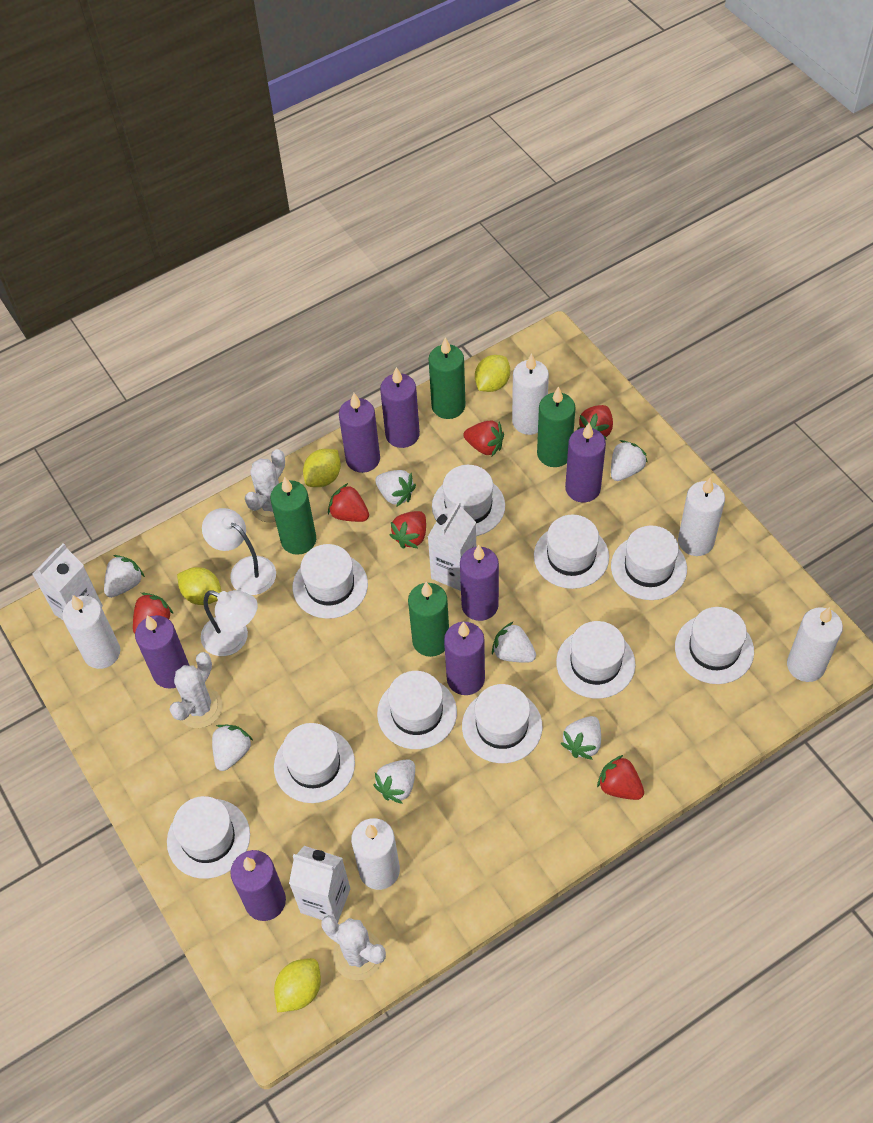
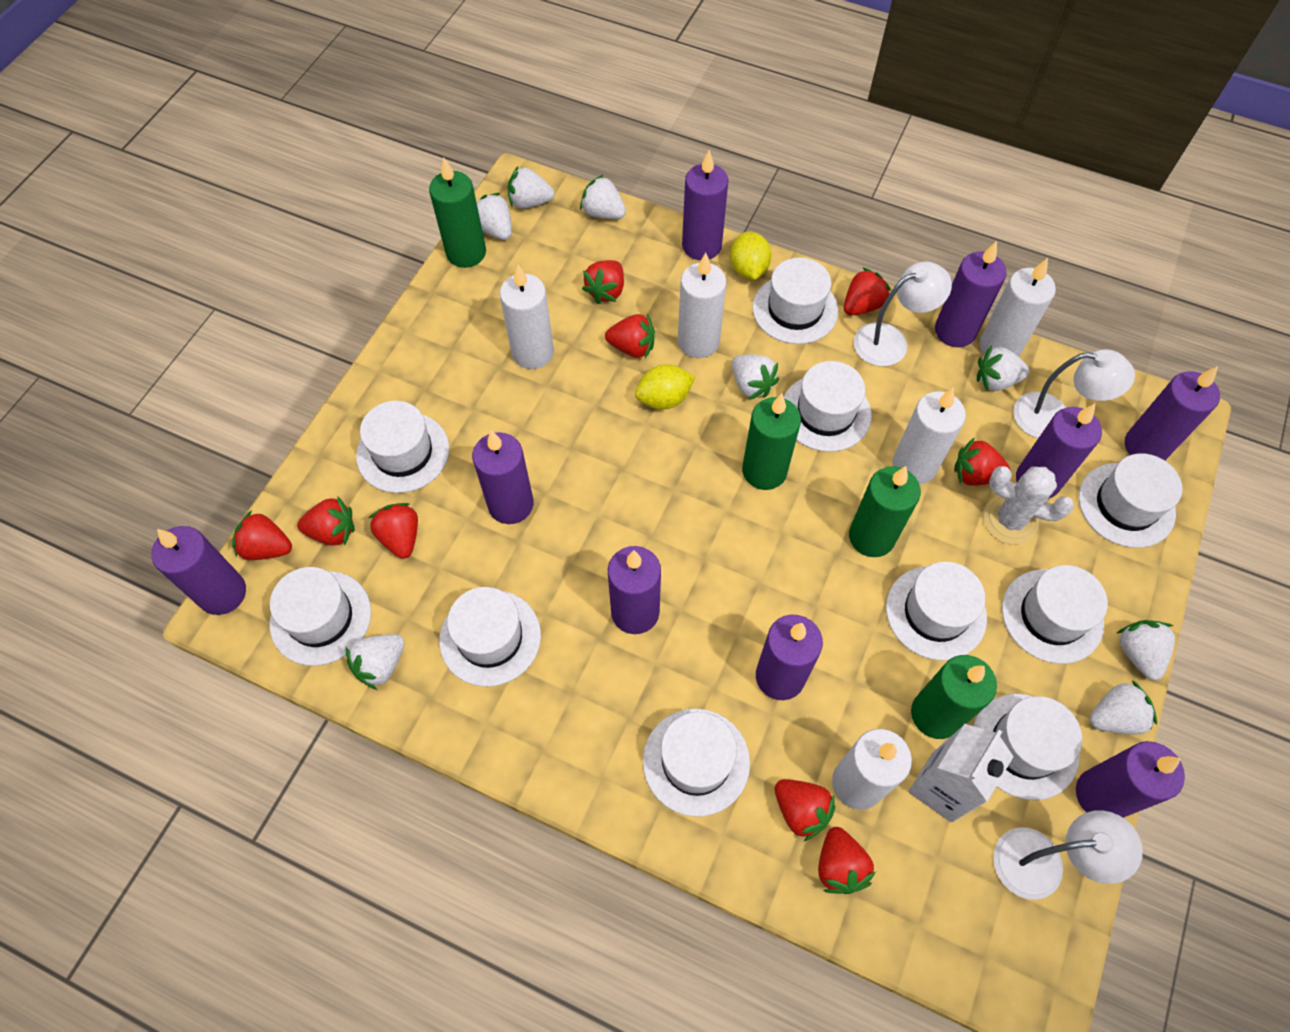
purple candle: [135,615,190,689] [230,850,286,921] [339,393,380,473] [380,367,420,448] [444,622,485,695] [460,545,499,621] [565,423,606,502] = 7 -> [151,526,246,615] [472,430,534,524] [608,546,661,634] [682,150,728,260] [756,615,823,700] [935,241,1007,347] [1016,404,1102,499] [1076,741,1185,818] [1125,366,1220,460] = 9
red strawberry: [133,593,173,634] [328,483,369,522] [389,511,426,549] [463,420,504,456] [578,405,613,440] [597,755,644,800] = 6 -> [232,510,292,560] [297,497,355,546] [369,503,418,559] [582,260,624,304] [605,314,655,358] [775,779,835,842] [818,827,876,894] [844,267,891,316] [954,437,1011,486] = 9
white cactus: [169,652,223,728] [245,449,285,522] [321,915,386,980] = 3 -> [983,466,1074,545] = 1
white carton: [33,543,103,620] [289,846,350,923] [428,502,476,591] = 3 -> [908,724,1014,823] = 1
white lamp: [201,590,258,656] [202,508,276,595] = 2 -> [853,261,952,366] [993,810,1143,900] [1013,349,1135,438] = 3
white strawberry: [104,555,145,598] [212,725,253,771] [373,759,415,804] [375,470,416,506] [492,621,536,663] [560,716,601,760] [611,440,648,481] = 7 -> [346,634,405,690] [476,193,512,240] [508,166,554,209] [580,175,626,219] [732,355,779,400] [977,345,1029,391] [1090,680,1157,735] [1117,620,1175,680] = 8
yellow lemon: [177,567,221,605] [274,958,321,1012] [303,449,341,487] [475,355,510,392] = 4 -> [635,364,695,409] [730,231,771,280] = 2

